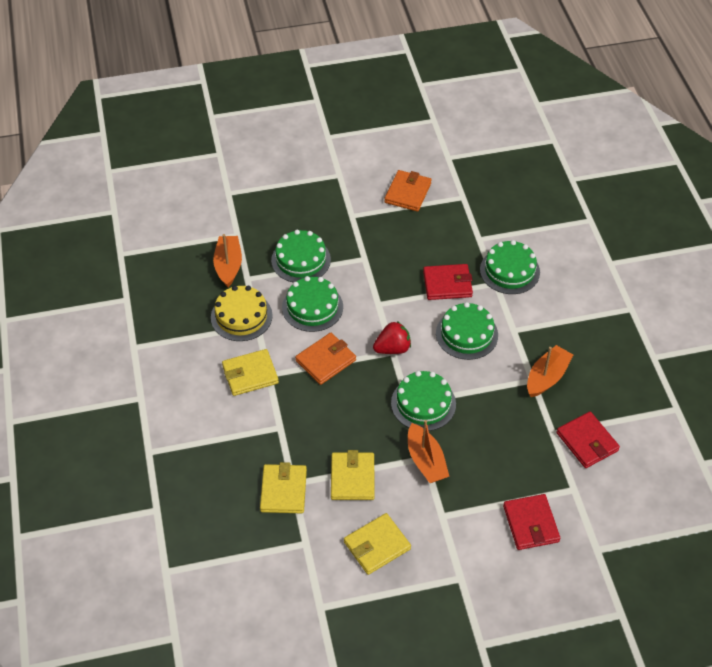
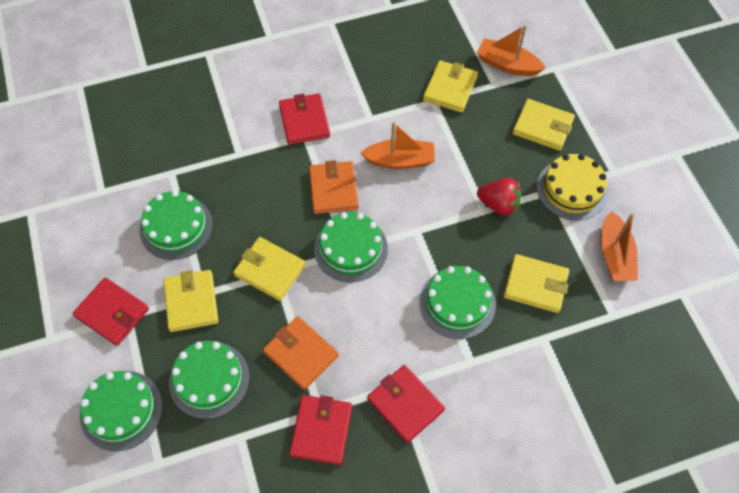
red wallet: [423,264,473,300] [503,494,560,550] [557,412,620,468] = 3 -> [73,278,149,346] [279,93,330,145] [289,395,352,465] [367,365,445,443] = 4
yellow wallet: [222,349,279,396] [260,462,307,513] [331,450,375,500] [344,513,411,575] = 4 -> [163,270,218,332] [233,237,305,301] [423,60,478,113] [503,254,569,313] [513,99,575,151] = 5

